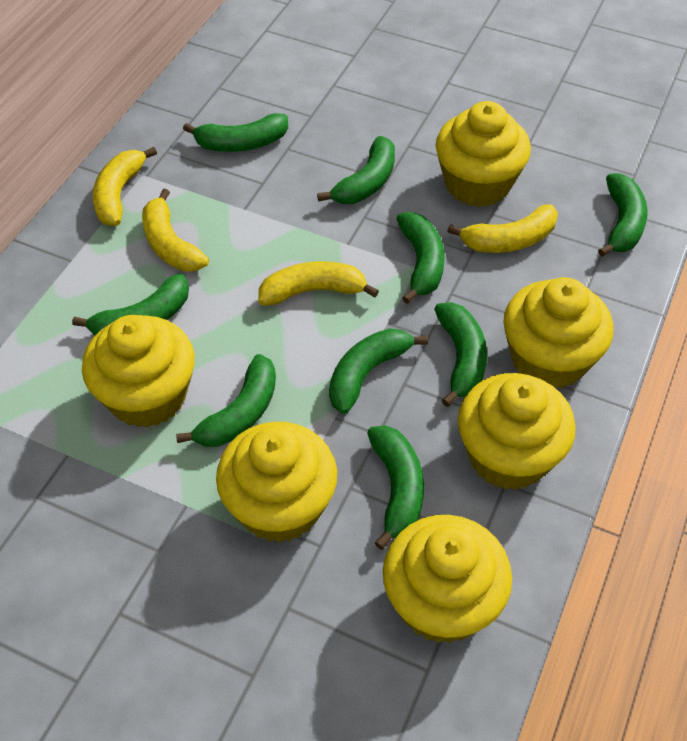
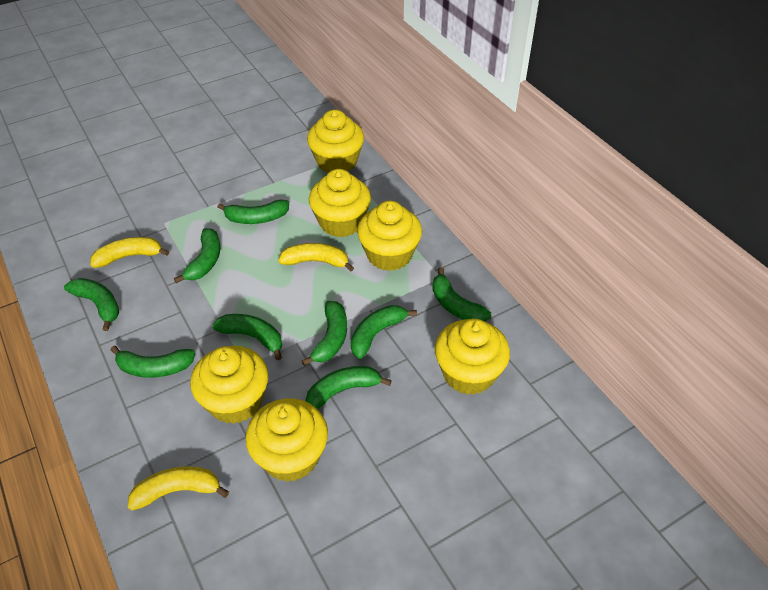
yellow banana: [92,147,157,226] [142,188,209,272] [258,261,379,306] [447,204,558,253] = 4 -> [90,237,169,268] [128,466,229,511] [278,243,354,271] = 3

